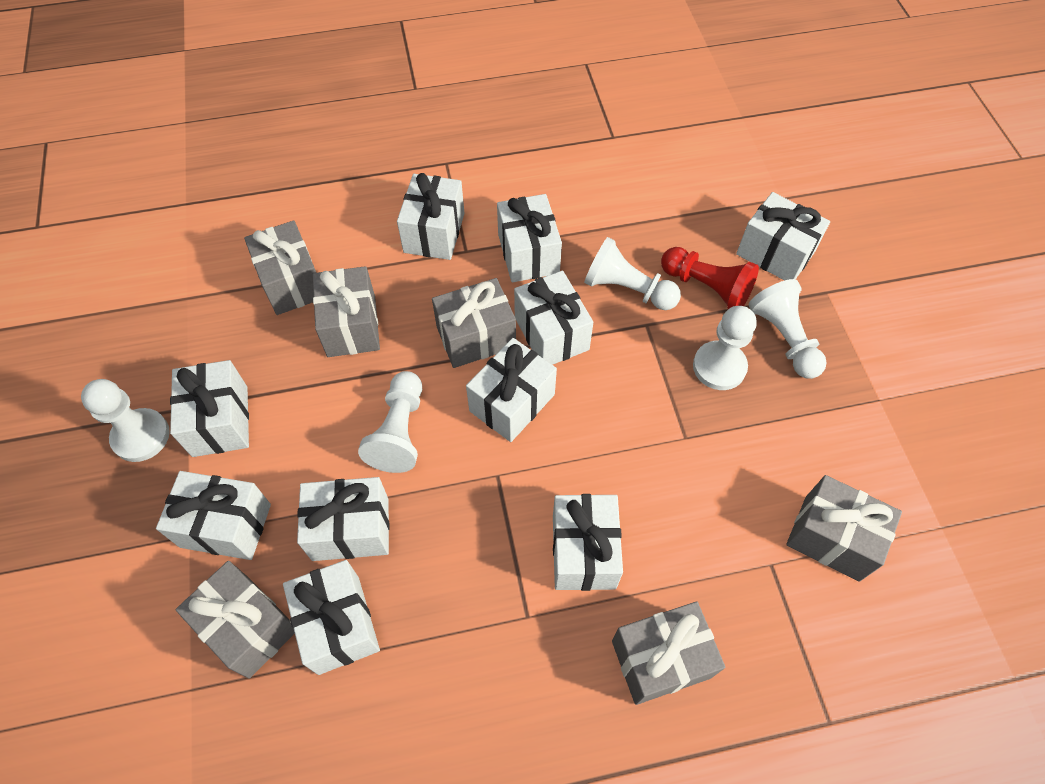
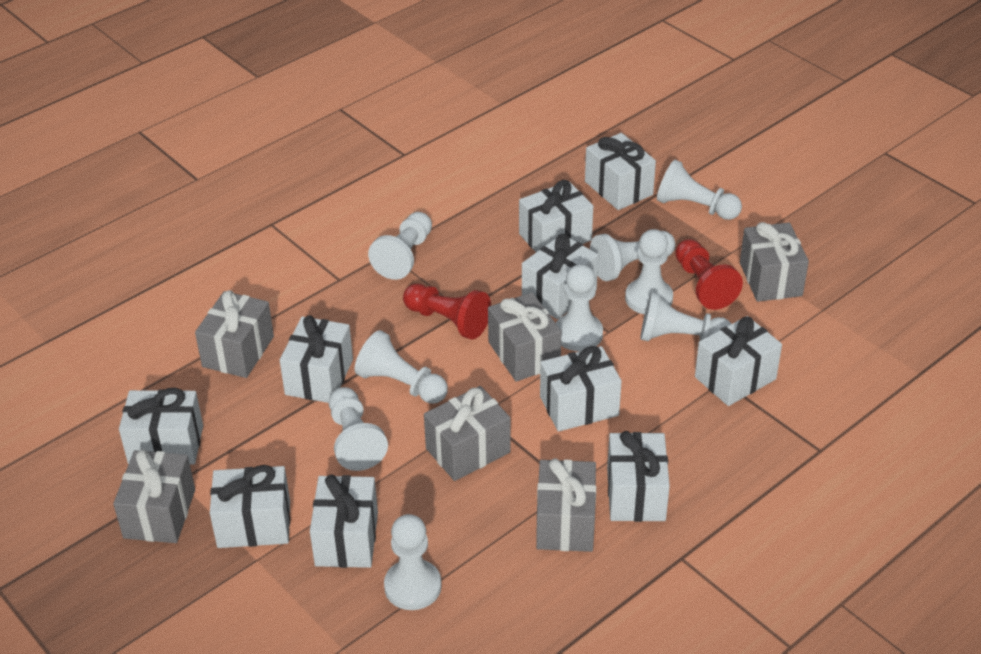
red pawn: [661,247,759,309] = 1 -> [403,284,491,339] [675,239,743,310] = 2
white pawn: [81,379,170,462] [358,371,422,473] [584,237,681,310] [693,306,757,390] [748,279,827,379] = 5 -> [329,387,388,471] [355,330,448,404] [368,212,432,280] [384,514,442,610] [556,264,603,351] [590,231,675,281] [625,229,673,314] [640,292,731,341] [657,160,742,220] = 9

